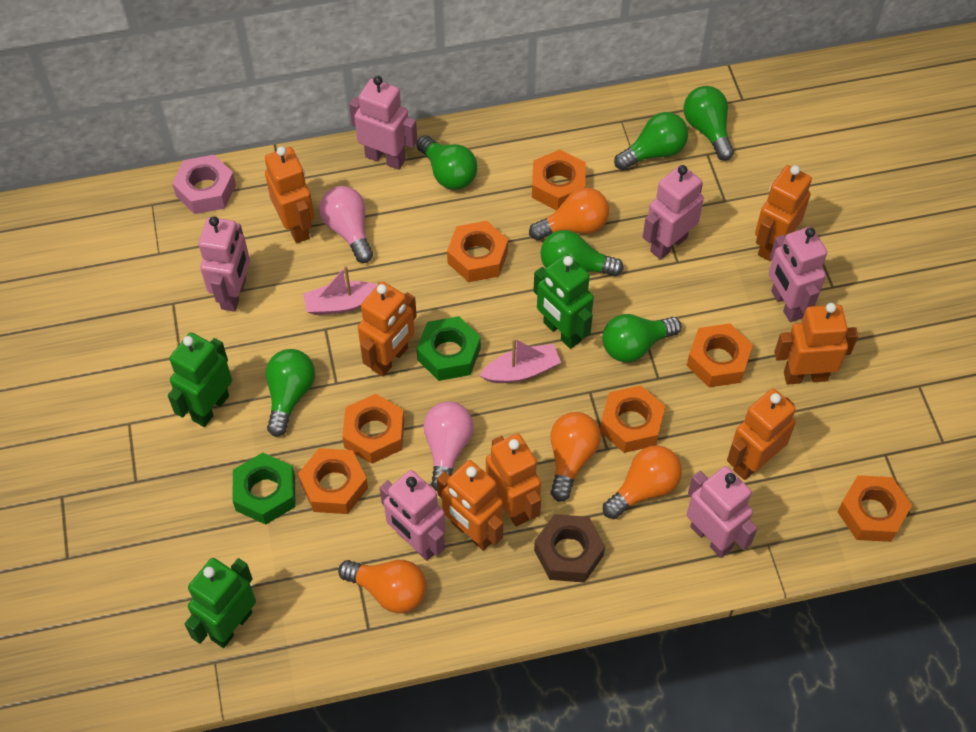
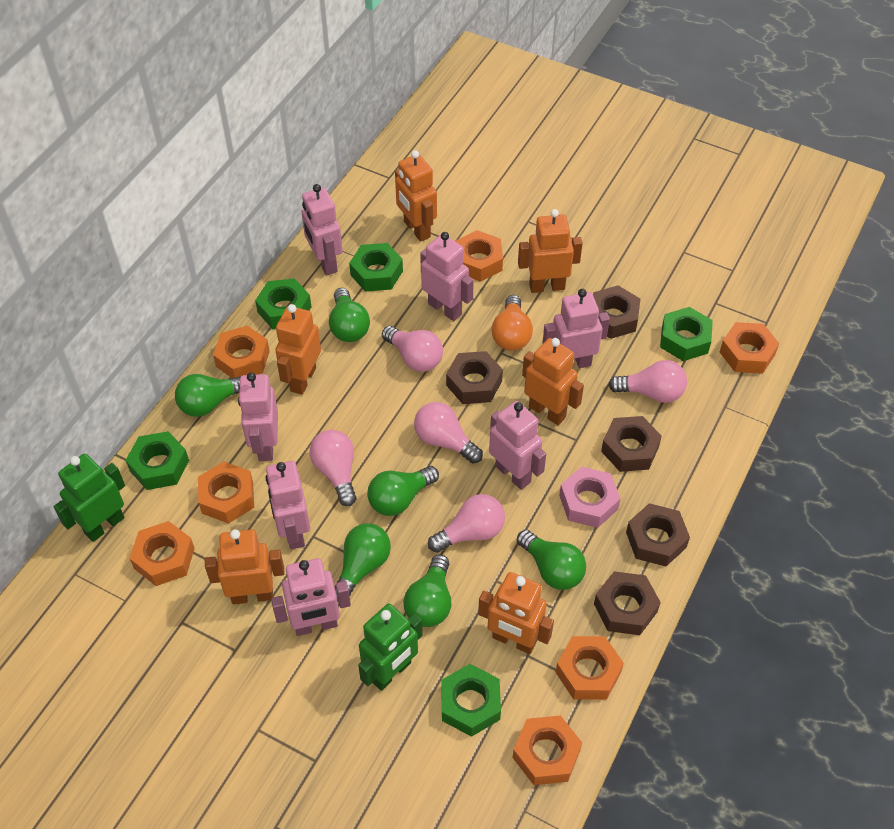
brown nut: [534,514,605,583] = 1 -> [446,351,503,404] [593,285,640,339] [594,571,661,635] [601,416,662,472] [626,503,690,566] = 5
green nut: [232,453,295,525] [416,316,481,381] = 2 -> [126,431,189,490] [255,278,311,329] [349,243,403,292] [441,664,501,737] [660,307,713,361] = 5
green robot: [168,333,232,427] [185,558,256,648] [533,254,594,349] = 3 -> [54,454,125,542] [358,603,423,691] = 2
orange light bulb: [338,560,427,613] [529,188,609,240] [550,412,601,502] [603,445,682,519] = 4 -> [492,295,533,351] = 1
orange robot: [265,146,315,243] [358,282,417,377] [437,460,503,551] [486,433,541,526] [727,389,796,480] [755,165,812,261] [774,303,858,384] = 7 -> [205,529,285,604] [275,304,321,395] [395,150,437,242] [478,572,554,654] [518,209,583,293] [522,338,584,425] = 6
pink boat: [303,265,377,315] [479,338,561,383] = 2 -> none = 0
pink light bulb: [319,186,373,263] [423,401,474,491] = 2 -> [310,430,356,506] [382,326,443,372] [414,402,483,463] [428,494,505,553] [608,360,687,403] = 5
pink robot: [198,216,250,312] [349,76,417,170] [380,470,446,561] [643,165,704,260] [687,466,758,558] [769,227,827,322] = 6 -> [238,372,278,461] [266,461,310,549] [271,558,351,636] [301,184,343,276] [420,232,474,321] [489,401,546,490] [542,289,610,368] = 7

